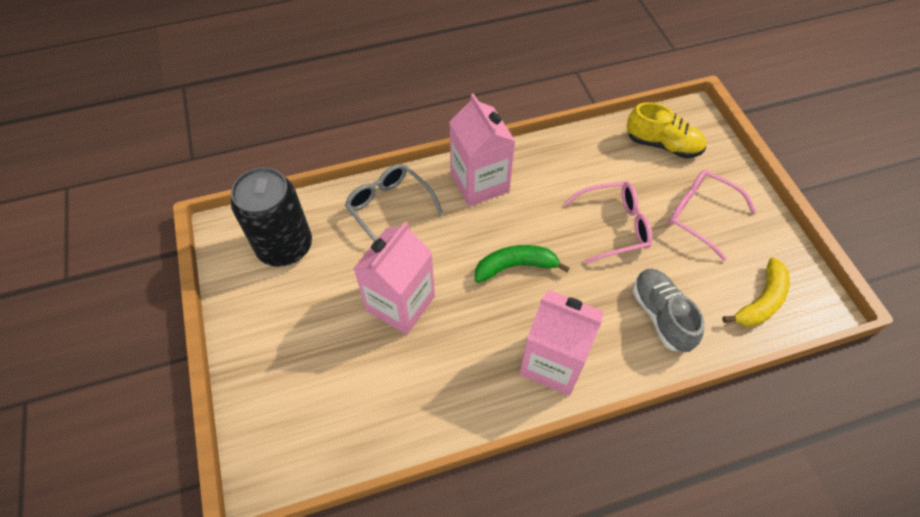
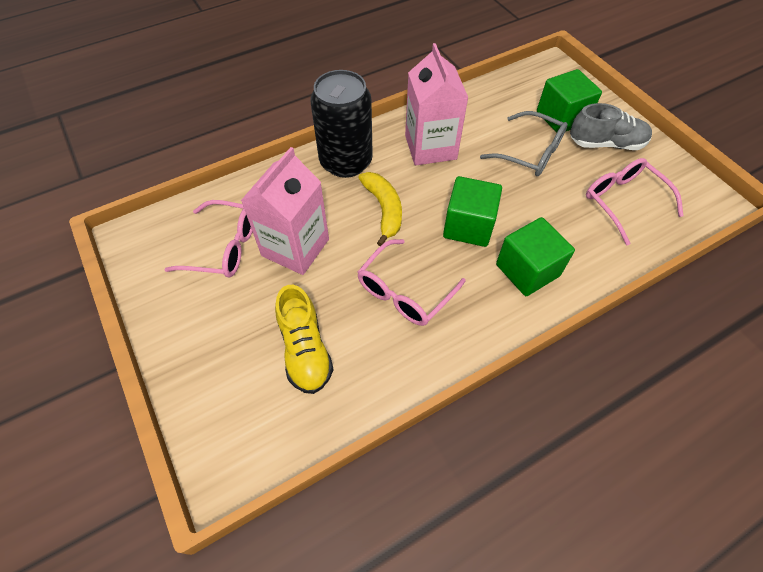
green banana: [475,245,570,283] = 1 -> none = 0
green cube: none = 0 -> [443,176,502,247] [496,217,575,296] [537,69,602,133] = 3
pink carton: [353,221,435,335] [449,93,515,206] [519,290,604,395] = 3 -> [241,147,329,275] [405,43,468,166] = 2
pink glasses: [563,182,652,264] [668,169,756,261] = 2 -> [165,200,252,277] [358,239,466,326] [586,158,684,245] = 3

